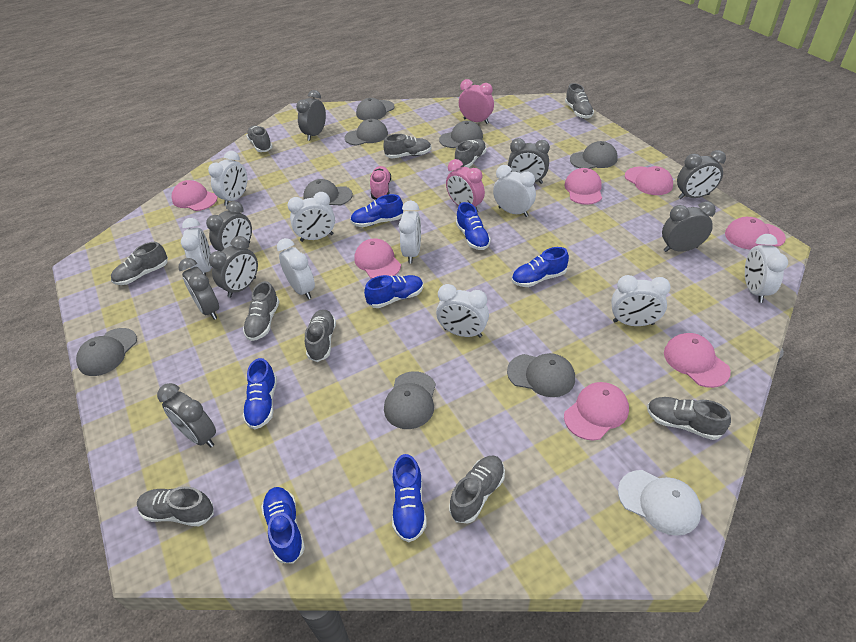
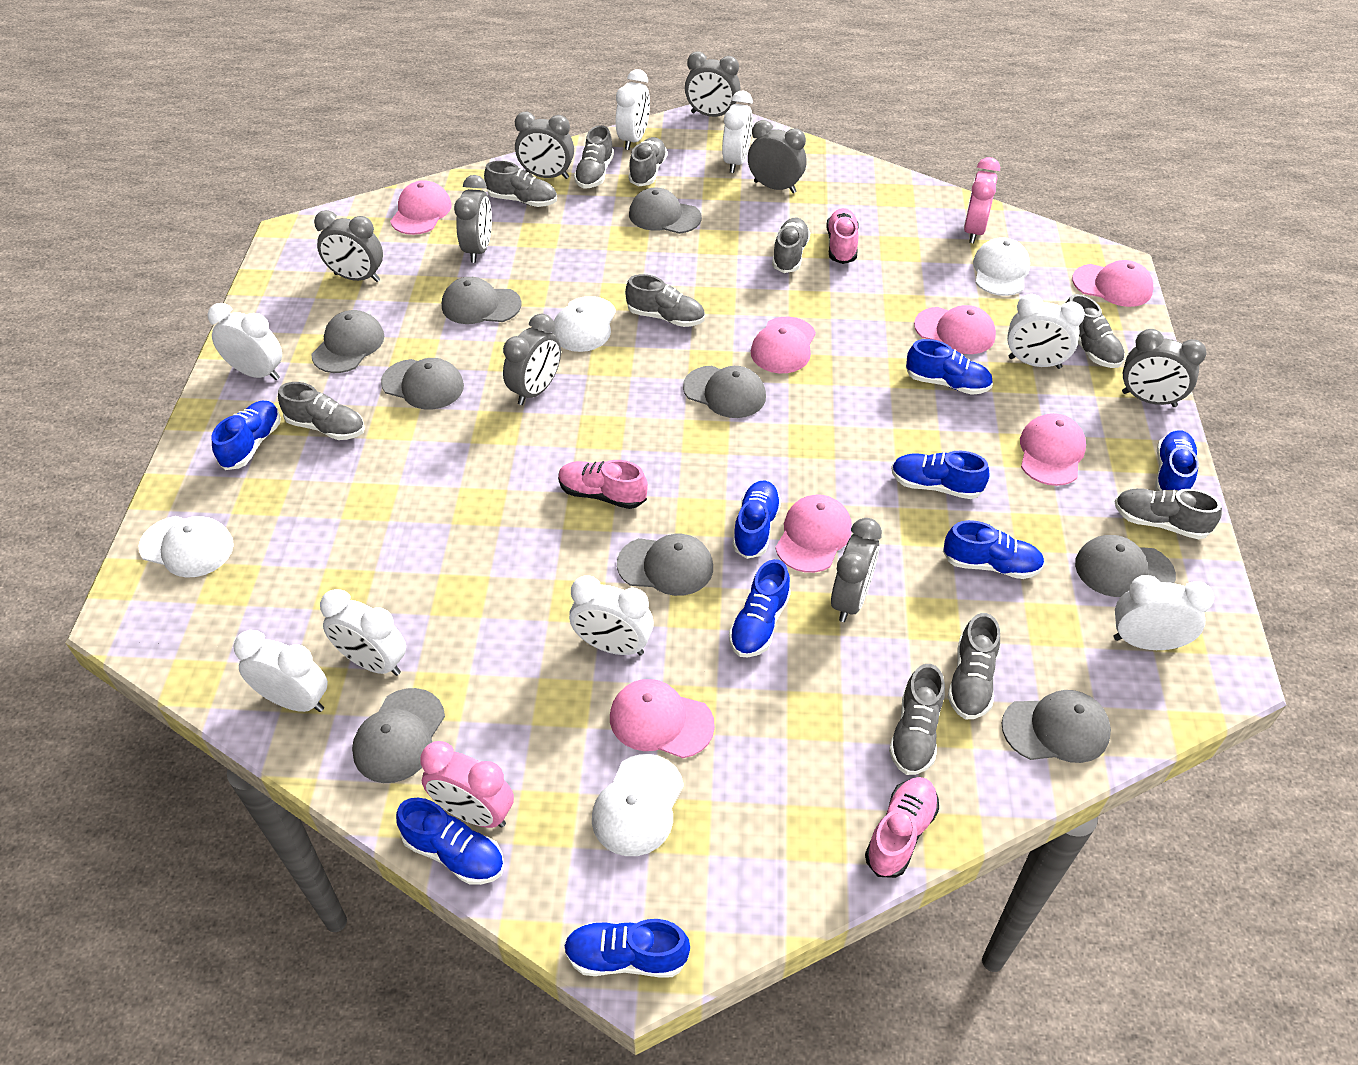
blue shoe: [243,358,277,429] [261,487,305,563] [350,194,403,227] [364,275,423,308] [392,454,427,542] [456,202,491,250] [512,247,569,287] = 7 -> [211,401,281,470] [396,798,504,885] [564,919,690,977] [729,559,791,657] [732,481,781,559] [891,451,990,499] [906,339,993,395] [943,520,1045,579] [1155,430,1199,491] = 9
grey cap: [76,328,137,376] [303,179,353,205] [345,119,388,146] [356,98,395,121] [384,371,436,429] [439,121,483,148] [507,353,575,397] [570,141,618,169] = 8 -> [312,310,385,373] [352,688,445,783] [381,358,464,410] [442,277,522,324] [617,534,713,596] [629,187,702,234] [683,366,766,418] [1001,690,1111,763] [1075,535,1176,597] = 9
pink shoe: [370,166,391,200] = 1 -> [558,460,648,509] [826,208,858,264] [865,777,939,878] = 3
white cap: [618,470,701,536] = 1 -> [139,516,234,578] [552,296,616,352] [592,754,684,856] [973,237,1030,296] = 4
white clock: [181,218,211,275] [208,151,247,206] [277,238,315,299] [288,192,335,242] [399,201,421,263] [436,284,489,338] [493,165,536,217] [611,275,671,326] [745,234,788,303] = 9 -> [207,303,282,380] [233,630,328,712] [320,589,406,676] [569,575,654,655] [616,69,650,150] [722,90,753,173] [1007,294,1085,369] [1114,575,1214,650] = 8

